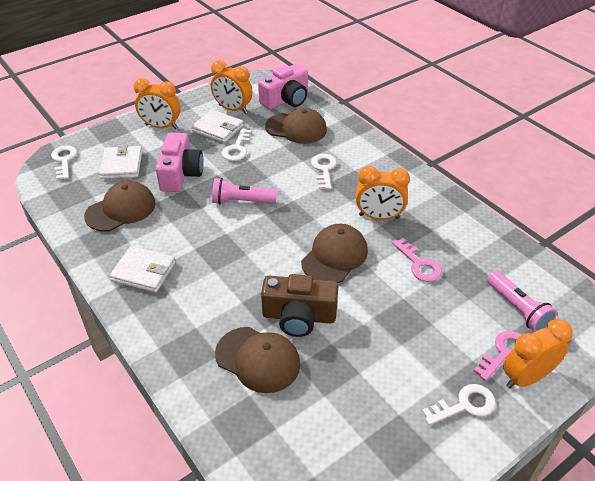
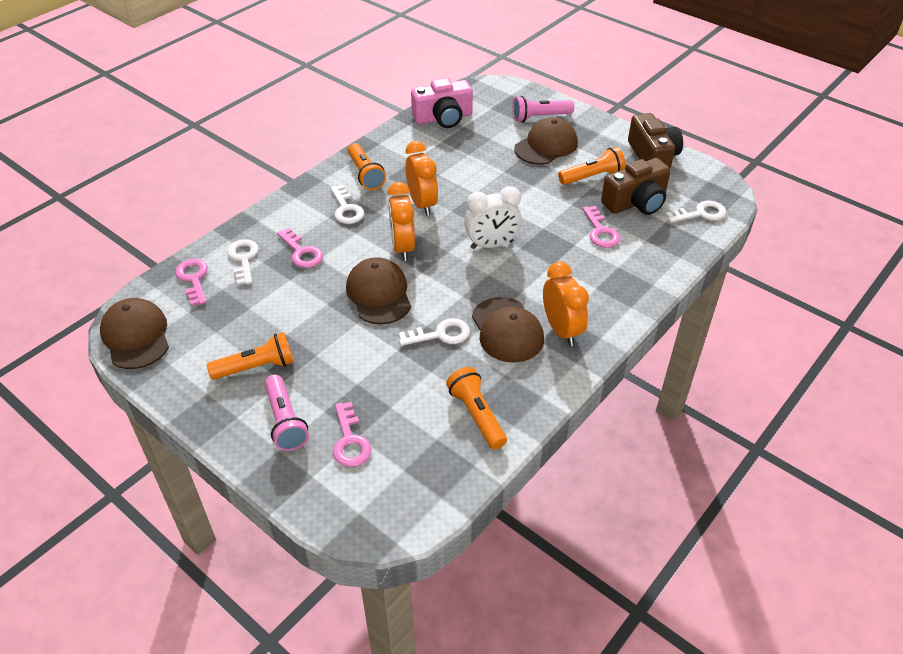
brown camera: [261,274,338,337] = 1 -> [601,158,671,215] [628,113,683,169] = 2
orange clock: [134,78,181,129] [211,60,253,114] [356,166,410,220] [503,319,573,388] = 4 -> [387,182,415,261] [405,141,438,216] [543,262,589,346] = 3
orange flashlight: none = 0 -> [207,332,294,380] [348,143,386,190] [446,367,507,450] [558,147,626,185] = 4
pink camera: [155,132,204,192] [258,64,308,110] = 2 -> [411,78,473,128] = 1
pink key: [392,238,442,282] [473,331,521,381] = 2 -> [175,259,208,306] [277,228,323,268] [333,402,372,467] [582,206,620,248] = 4
white clock: none = 0 -> [464,186,522,249] = 1
white wallet: [99,144,142,179] [110,246,176,293] [192,110,244,143] = 3 -> none = 0

